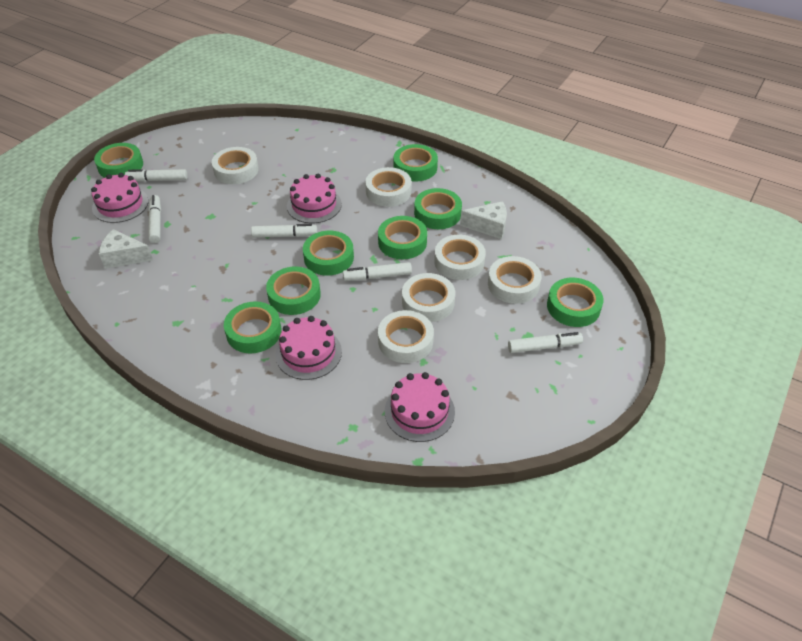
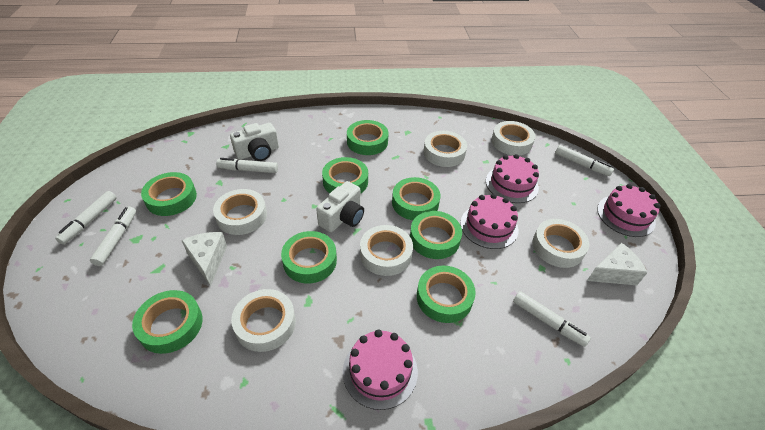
white camera: none = 0 -> [230,123,279,161] [316,181,364,232] = 2

